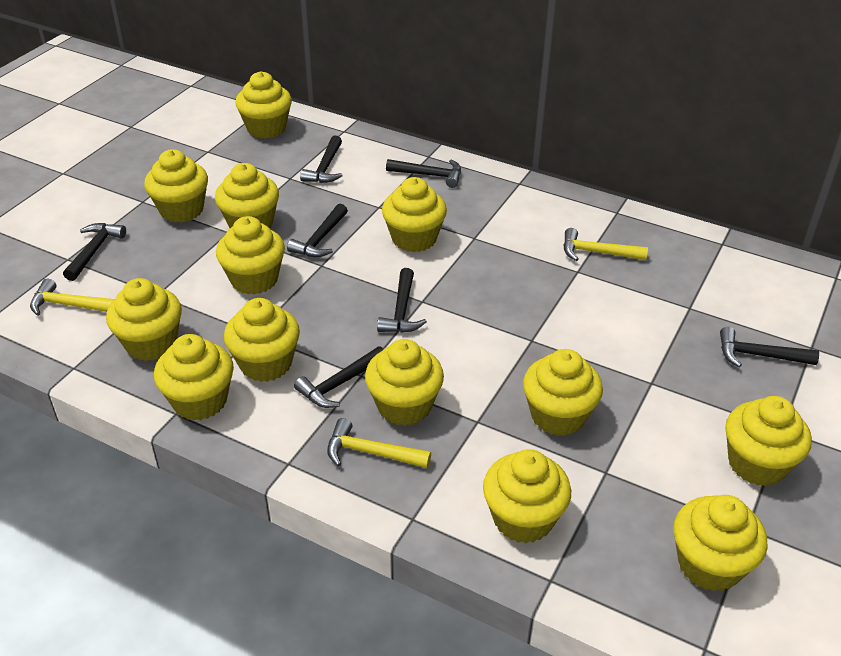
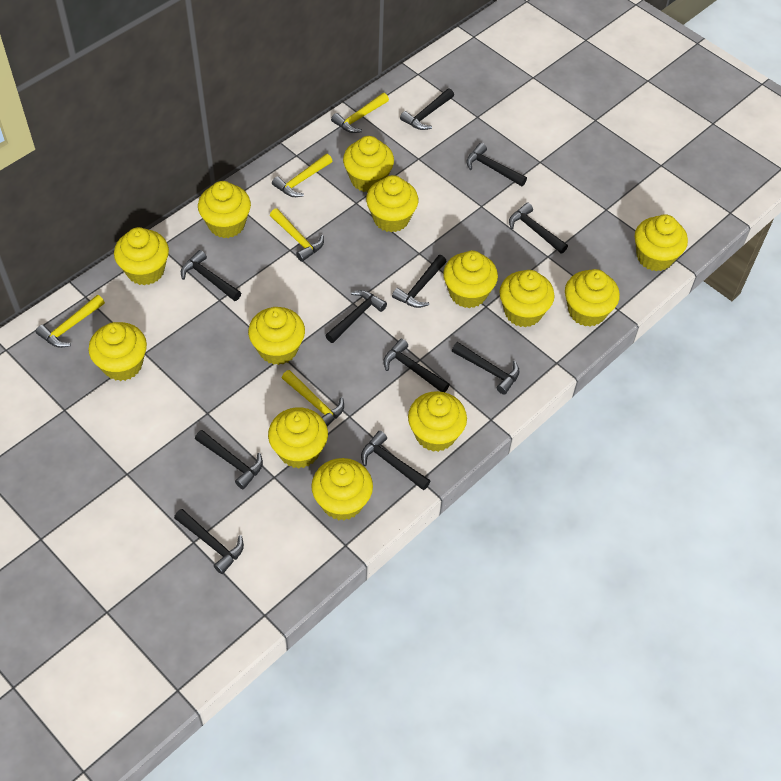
black hammer: [63,223,126,281] [287,204,348,257] [294,346,384,408] [300,135,343,183] [377,268,427,333] [386,159,461,188] [720,327,819,367] = 7 -> [174,509,244,574] [181,250,241,301] [195,430,263,489] [325,290,387,343] [361,431,431,490] [383,339,450,392] [392,255,447,308] [400,88,454,130] [452,342,520,395] [466,143,527,186] [509,203,568,254] = 11
yellow hammer: [30,279,115,316] [327,418,431,468] [563,228,648,261] = 3 -> [36,295,105,348] [270,208,324,262] [272,154,332,197] [282,370,344,426] [331,93,389,133] = 5

